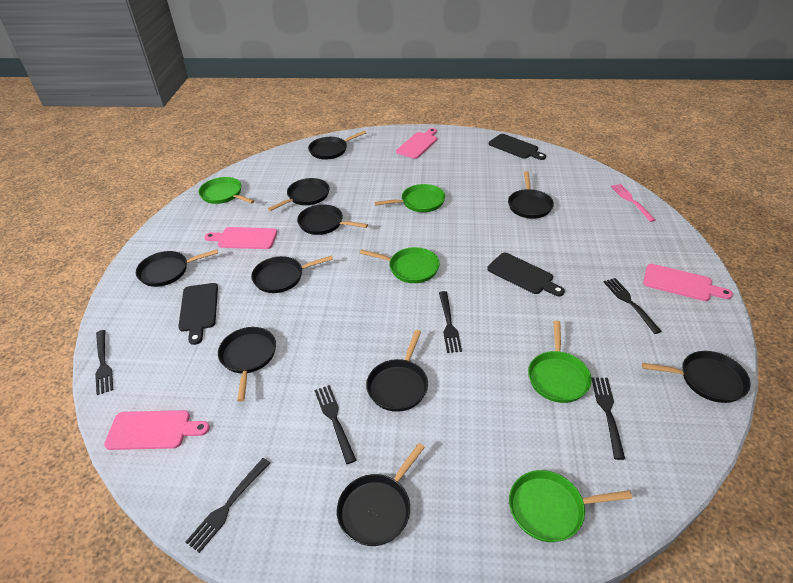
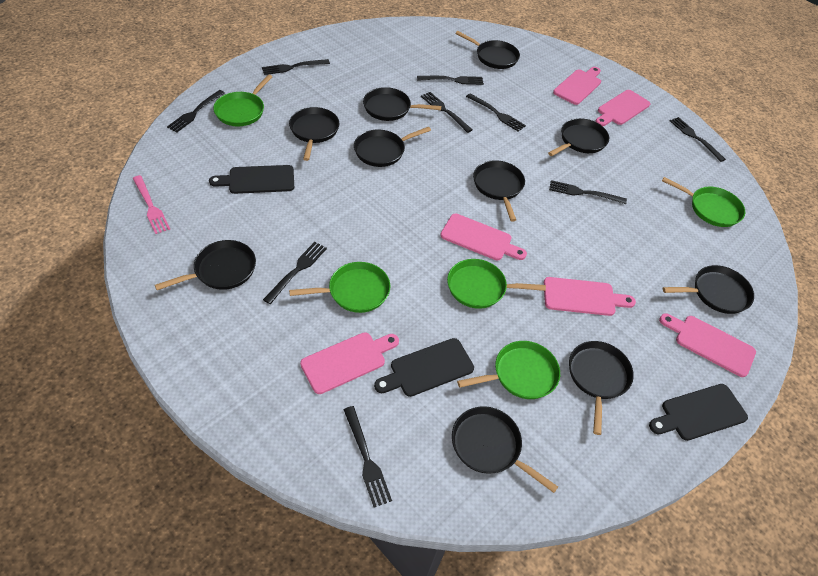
black fork: [95,330,113,395] [186,458,270,553] [315,385,356,464] [439,291,462,353] [592,377,625,460] [604,278,662,334] = 6 -> [167,90,225,132] [262,59,330,75] [263,242,327,304] [343,406,392,507] [417,76,484,85] [421,92,472,133] [466,94,526,132] [549,180,627,204] [670,117,726,162] = 9
pink cutting board: [104,410,210,450] [205,227,277,249] [396,128,437,159] [643,264,733,301] = 4 -> [300,332,399,394] [440,214,527,260] [544,277,636,316] [553,67,601,105] [595,90,650,126] [659,313,756,377] = 6

